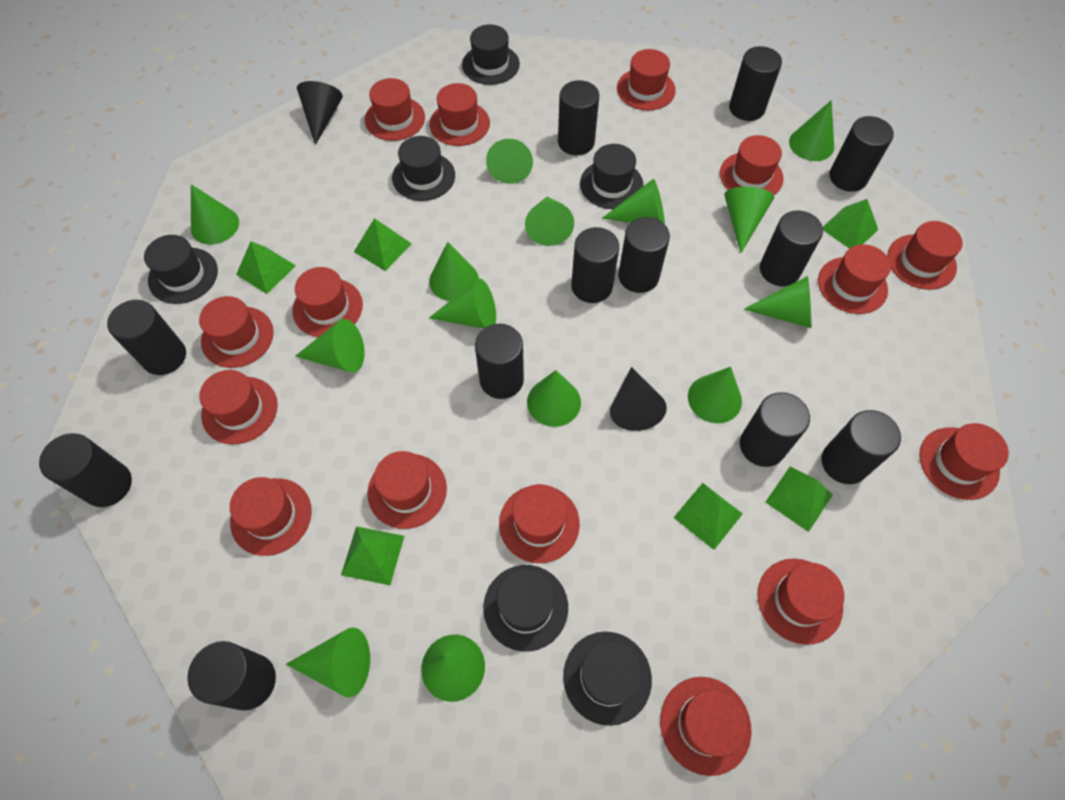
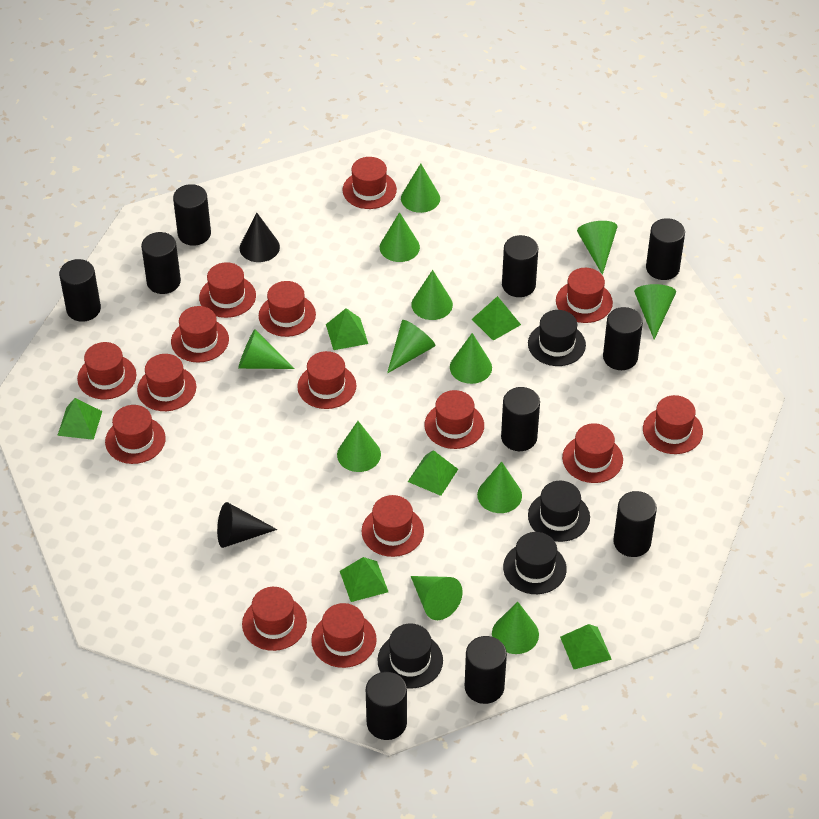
black cylinder: [39,433,132,507] [107,300,186,375] [187,641,276,711] [475,324,524,399] [558,80,599,155] [571,227,619,303] [618,217,670,293] [729,46,782,121] [740,392,810,467] [760,211,823,286] [822,410,901,484] [829,116,894,192] = 12 -> [59,259,101,322] [141,232,181,294] [173,184,211,246] [366,672,407,740] [465,636,507,704] [501,387,540,451] [502,235,538,297] [603,307,643,370] [613,491,657,557] [646,218,685,280] = 10
black hat: [144,235,218,304] [392,136,455,201] [462,24,520,85] [483,565,568,652] [563,632,652,726] [580,144,644,209] = 6 -> [377,623,443,689] [503,532,567,594] [528,310,586,366] [528,481,590,542] = 4
green cone: [191,184,239,245] [286,627,370,698] [295,319,365,372] [421,635,485,702] [429,242,479,301] [429,278,496,329] [486,139,533,184] [525,196,574,246] [527,370,581,427] [602,179,665,224] [688,367,742,423] [724,187,774,253] [744,276,812,328] [789,100,834,161] = 14 -> [238,329,295,369] [337,421,381,472] [380,212,420,262] [387,320,436,374] [401,163,440,213] [411,270,453,320] [411,576,463,620] [450,333,492,384] [477,462,522,513] [492,602,539,654] [577,221,618,275] [634,284,676,340] = 12

